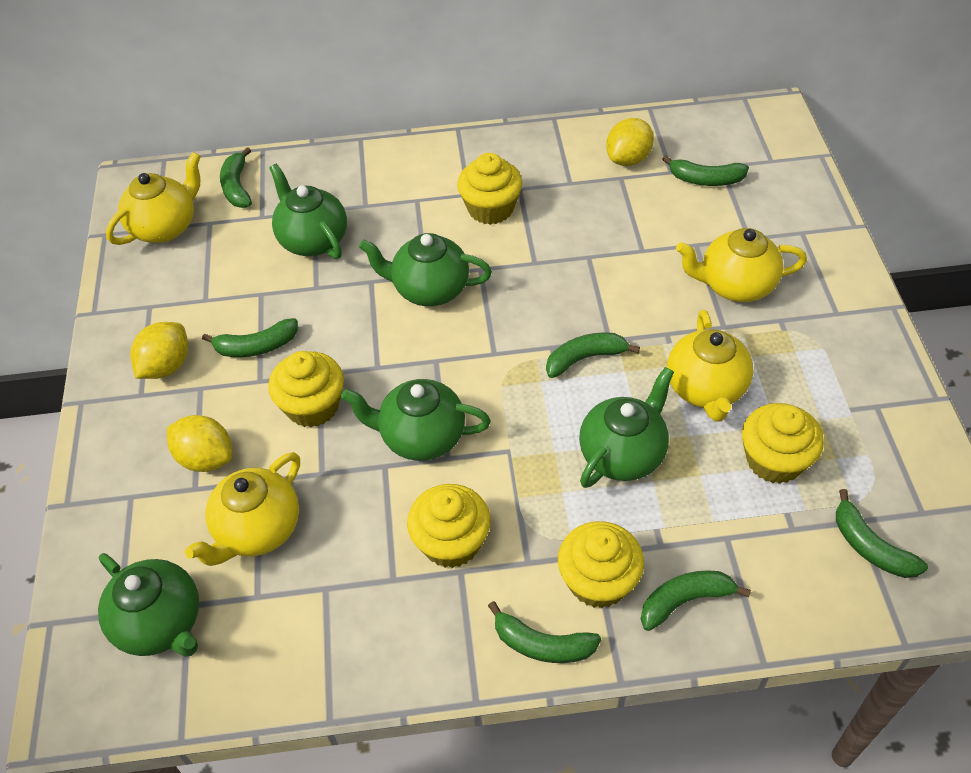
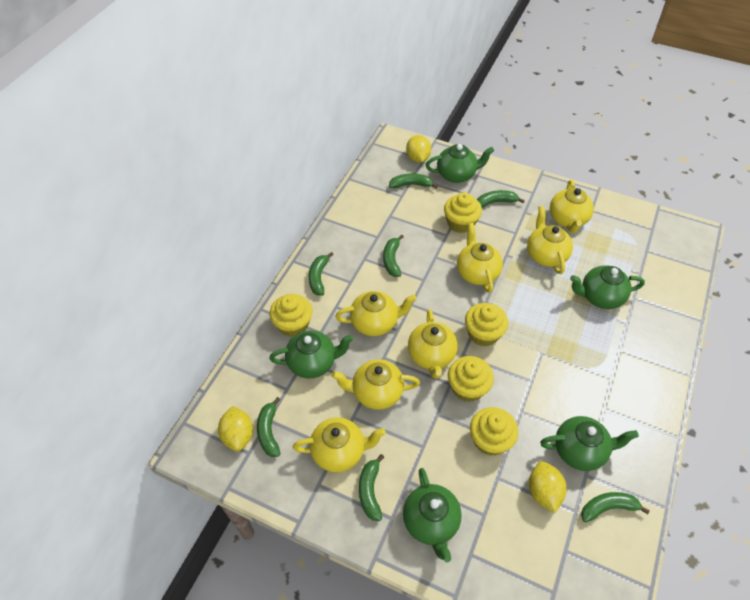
yellow teapot: [106,152,201,245] [185,452,300,566] [667,310,754,422] [676,228,807,302] = 4 -> [293,417,386,472] [332,359,420,410] [335,291,417,336] [408,309,458,379] [457,223,503,293] [527,206,573,274] [550,180,594,233] = 7

